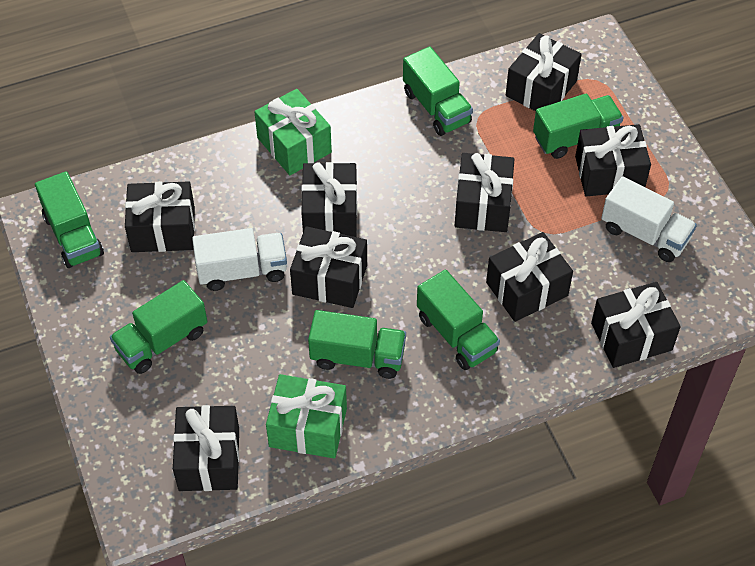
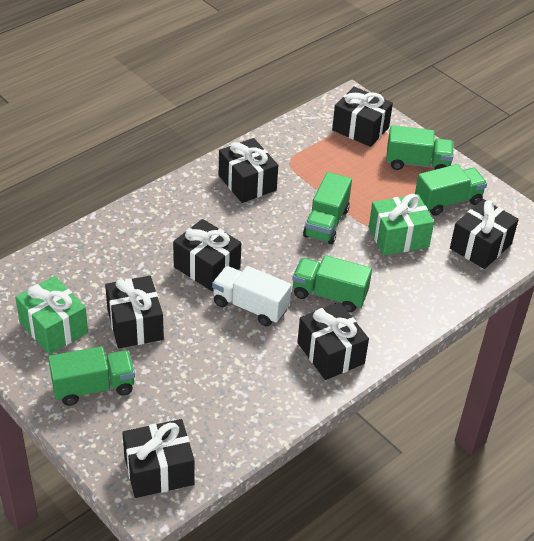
black gift: [125,181,195,252] [173,405,239,491] [290,226,367,308] [301,162,357,237] [455,153,515,232] [486,232,573,322] [506,33,582,111] [575,124,651,196] [591,282,681,368] = 9 -> [105,276,164,348] [122,419,195,498] [173,219,241,291] [219,138,278,203] [297,302,369,380] [332,87,393,147] [450,199,519,269] = 7
green truck: [35,171,104,268] [110,280,207,374] [308,310,406,379] [403,46,473,136] [417,270,500,370] [533,94,623,159] = 6 -> [48,346,135,406] [292,255,372,312] [303,172,352,244] [386,125,454,170] [415,164,487,216] = 5
white truck: [192,228,287,291] [601,176,697,262] = 2 -> [212,266,292,326] = 1

